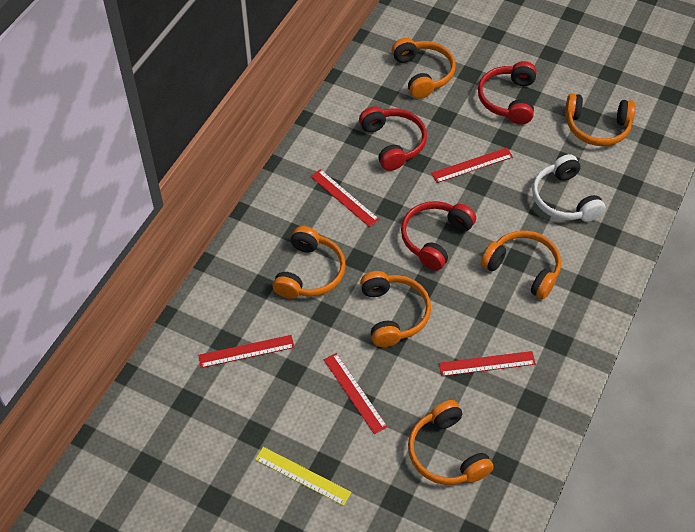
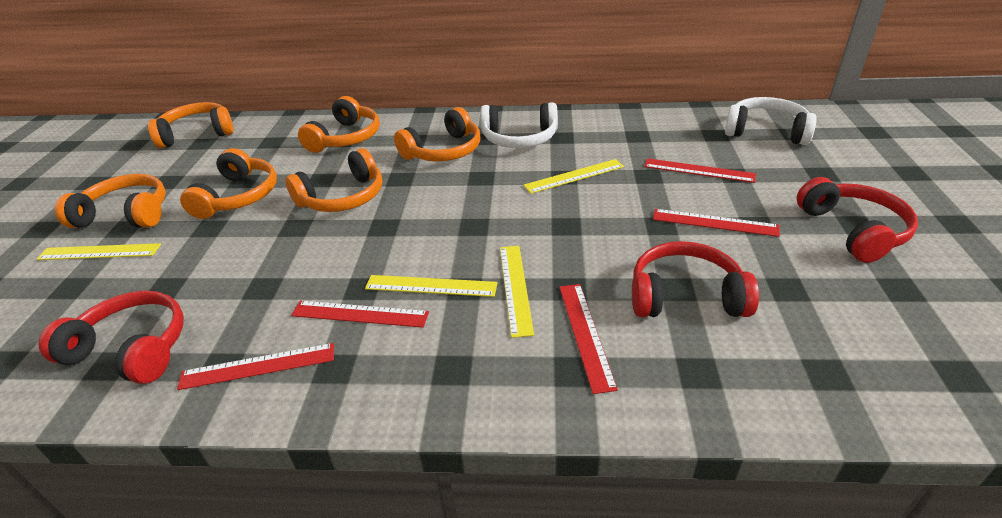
white headphones: [532,154,606,222] = 1 -> [481,102,558,148] [725,97,817,145] = 2
yellow ruler: [255,447,351,506] = 1 -> [36,243,161,260] [365,275,498,297] [500,246,534,338] [523,159,624,194] = 4

